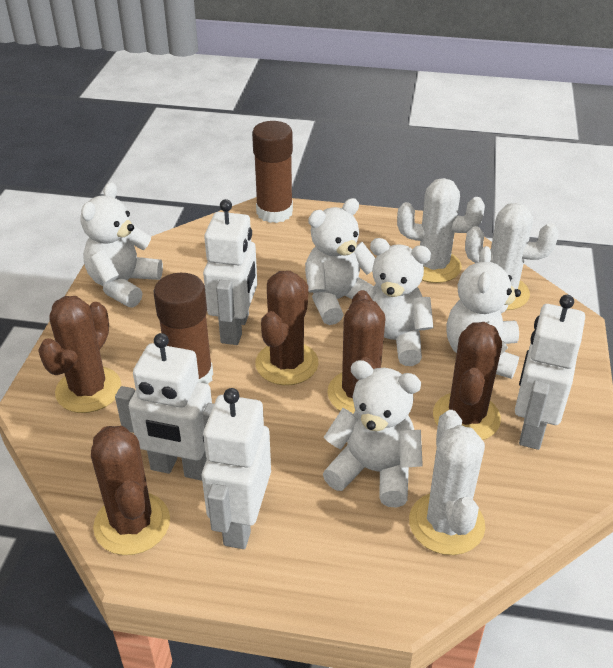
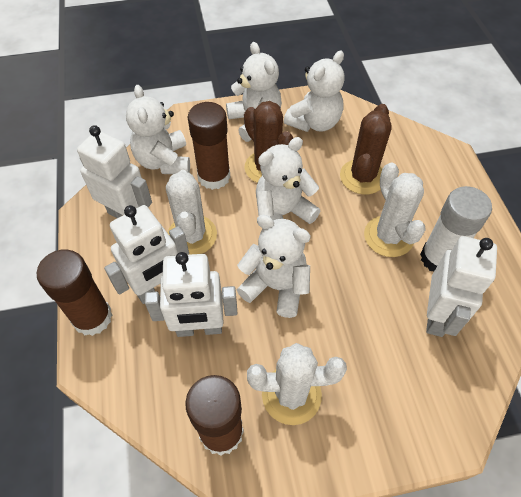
brown cactus: [38,296,122,413] [91,426,170,555] [255,271,318,385] [327,290,386,413] [433,322,502,440] = 5 -> [244,101,293,183] [340,104,392,195] = 2
brown glue stick: [154,273,213,384] [252,121,293,223] = 2 -> [37,249,112,336] [185,375,244,456] [187,102,231,190] = 3
white glue stick: none = 0 -> [420,186,492,271] = 1

